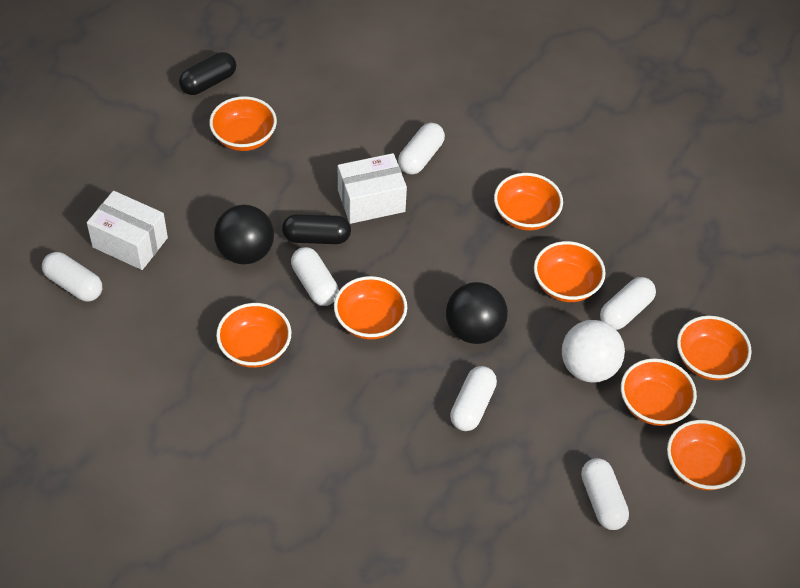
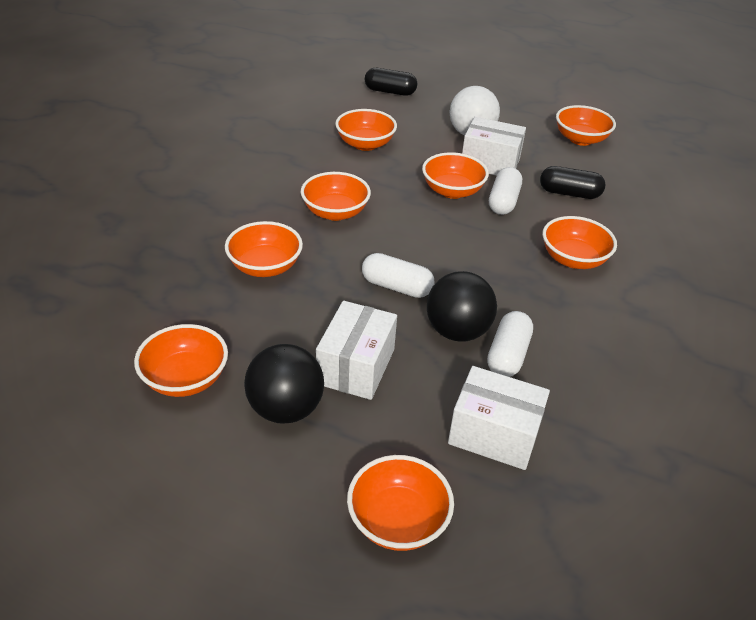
white box: [87,191,168,270] [338,153,407,224] = 2 -> [316,301,397,400] [448,366,550,470] [462,117,526,176] = 3
white capsule: [42,252,102,302] [291,247,339,306] [398,123,445,175] [450,366,497,431] [581,458,629,530] [600,277,656,330] = 6 -> [362,253,435,298] [487,311,533,377] [489,167,522,215] = 3

